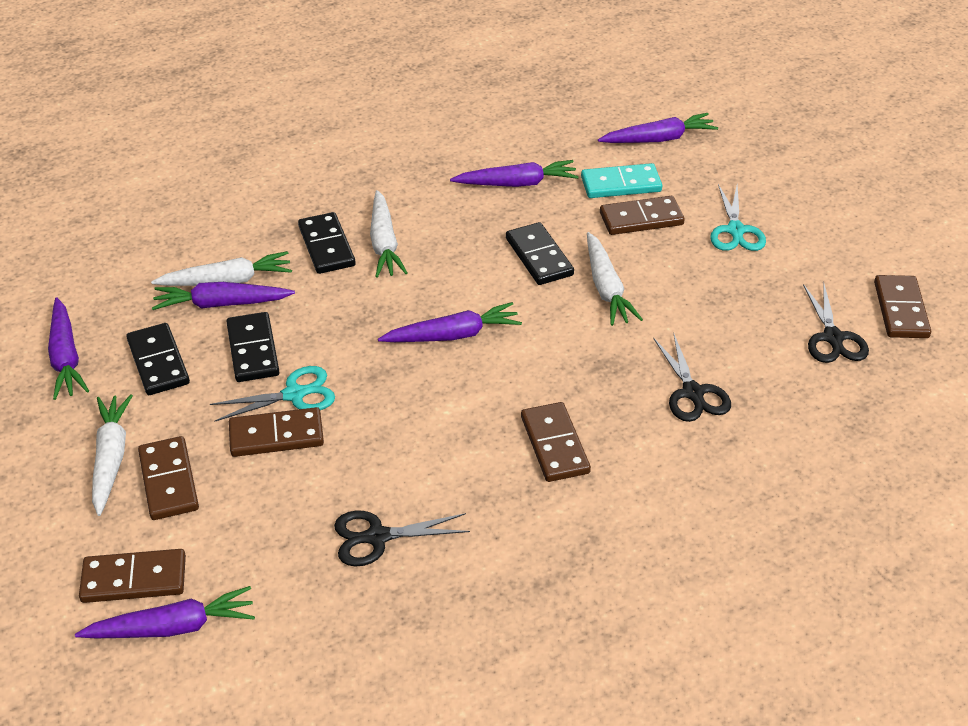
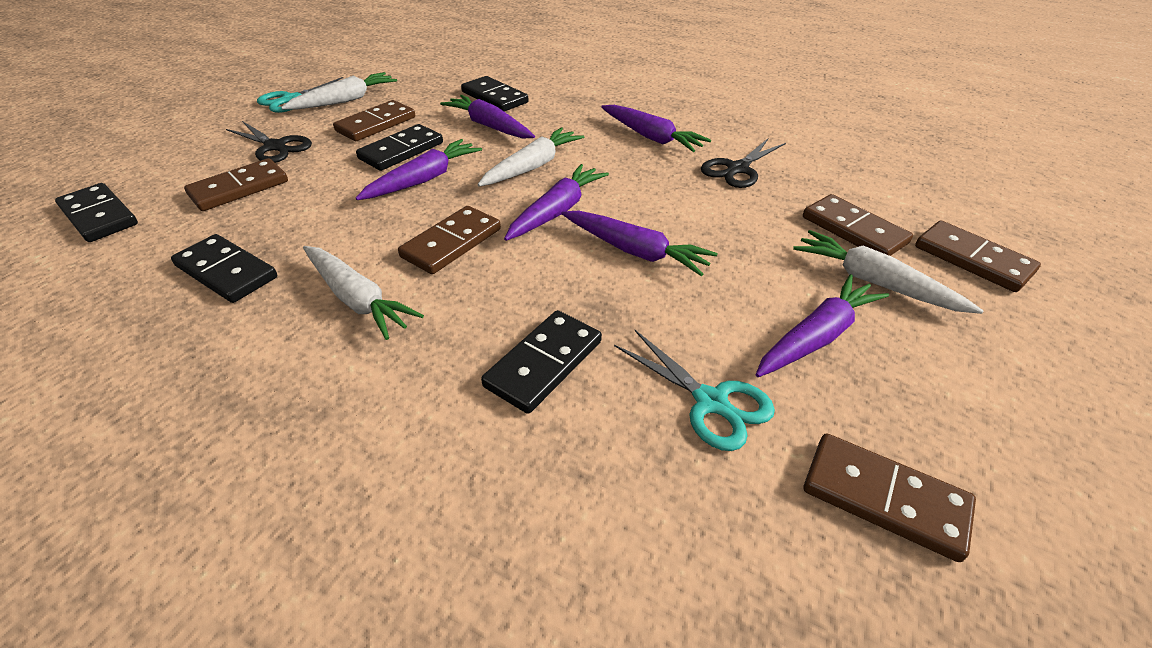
black domino: [126,323,190,395] [226,312,279,382] [298,212,356,274] [506,222,574,285] = 4 -> [55,183,138,242] [171,234,277,303] [356,124,443,171] [461,76,529,112] [481,310,602,414] = 5
black scissors: [334,511,470,567] [653,334,731,422] [803,282,869,363] = 3 -> [226,121,312,163] [701,139,786,188] = 2
turquoise domino: [581,163,662,198] = 1 -> none = 0

